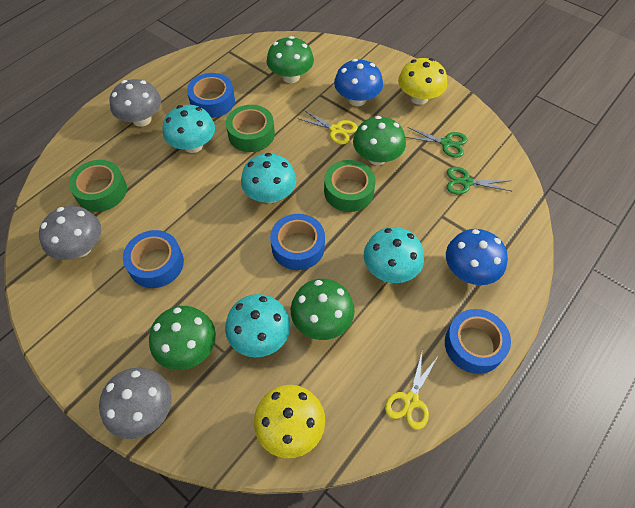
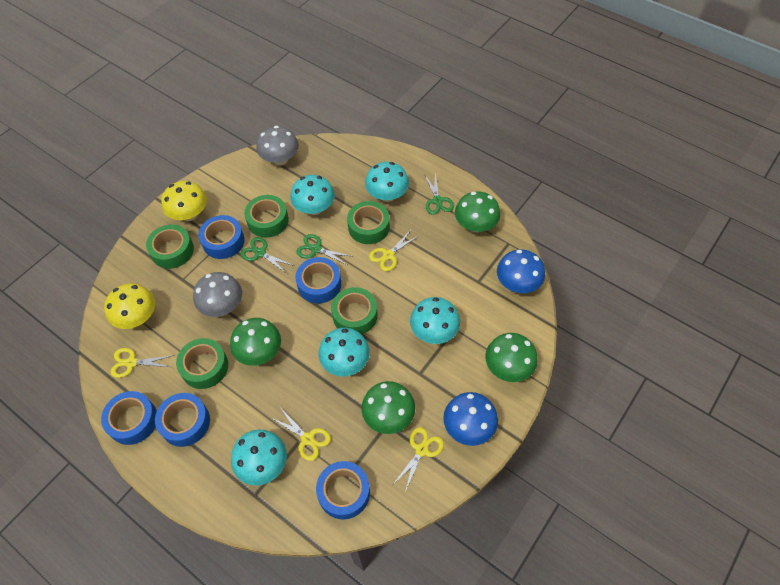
blue tape: [123,230,184,288] [187,73,235,118] [270,214,325,270] [445,309,511,374] = 4 -> [101,391,157,445] [155,393,210,447] [198,215,245,259] [295,257,341,303] [316,461,370,520] = 5
green scissors: [405,127,467,157] [447,167,511,195] = 2 -> [240,237,294,274] [296,234,351,265] [424,173,454,215] = 3
green tape: [69,160,127,212] [226,105,275,152] [324,160,376,212] = 3 -> [146,224,194,269] [176,338,228,389] [244,195,289,238] [331,287,378,334] [347,201,390,244] = 5
grey mushroom: [39,206,101,260] [99,368,172,439] [110,79,161,127] = 3 -> [193,272,242,317] [256,126,299,165] = 2
turquoise mushroom: [163,105,215,153] [225,294,291,357] [241,153,296,203] [364,227,424,283] = 4 -> [231,430,287,486] [290,175,335,215] [319,328,370,377] [365,162,409,202] [410,297,460,344] = 5
yellow scissors: [297,110,357,145] [385,352,437,430] = 2 -> [110,348,174,378] [272,409,331,461] [369,230,420,271] [393,427,444,492] = 4

